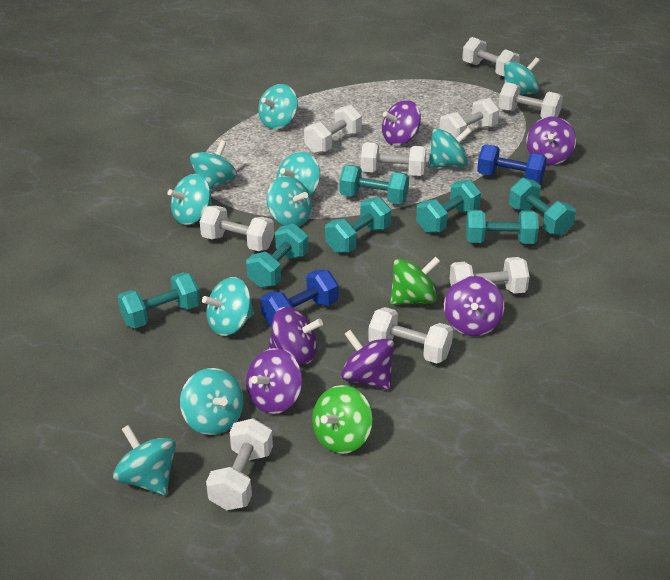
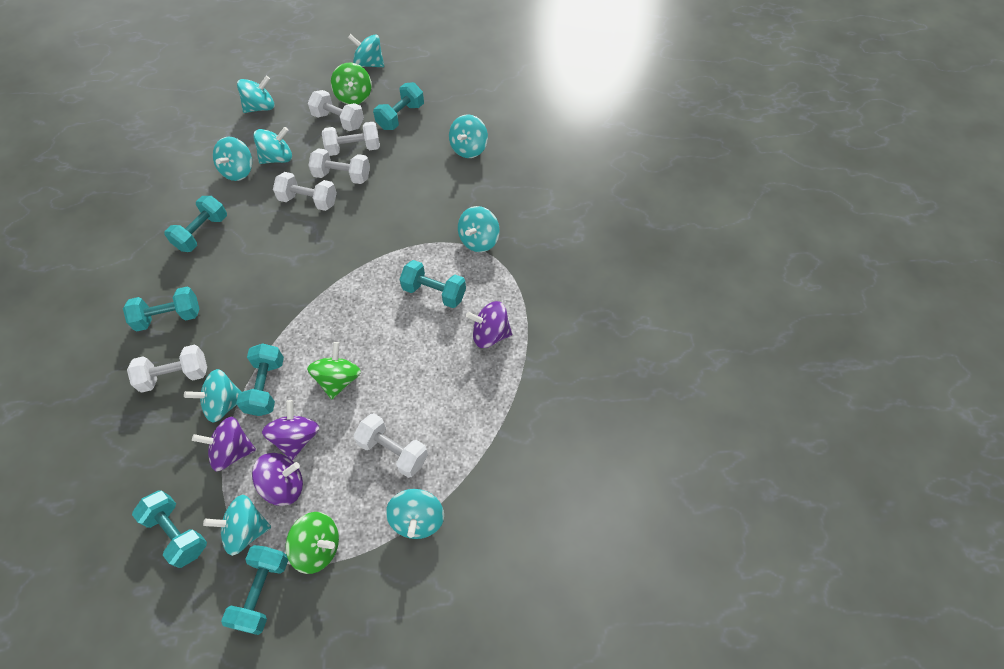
blue dumbbell: [261,270,339,327] [477,144,547,184] = 2 -> none = 0
green spinning top: [312,385,373,454] [390,257,440,305] = 2 -> [285,512,339,574] [307,342,361,399] [331,63,372,104] = 3
purple spinning top: [246,348,302,414] [268,307,323,364] [341,330,395,390] [382,100,421,146] [444,276,504,336] [526,116,576,165] = 6 -> [192,417,256,471] [252,453,303,506] [262,400,319,460] [466,301,512,348] = 4
turquoise spinning top: [113,425,176,496] [168,174,212,225] [180,368,243,435] [190,140,237,190] [202,277,254,336] [258,84,298,129] [266,176,312,227] [276,152,320,196] [428,128,472,168] [504,57,540,95] = 10 -> [184,369,242,423] [203,495,271,556] [213,137,252,181] [237,76,275,113] [253,127,292,164] [348,34,384,67] [386,489,444,539] [449,114,488,158] [458,206,500,252] = 9
white dumbbell: [200,206,274,251] [206,418,273,510] [304,105,362,154] [361,142,426,176] [368,307,453,363] [440,98,499,140] [450,257,530,294] [462,37,520,77] [498,82,563,118] = 9 -> [127,345,207,393] [273,172,337,211] [308,90,364,131] [309,148,370,184] [322,122,380,156] [353,413,428,478] = 6

